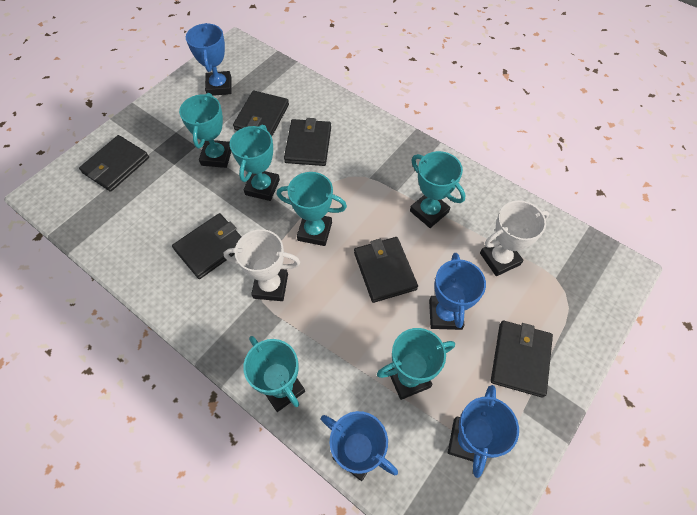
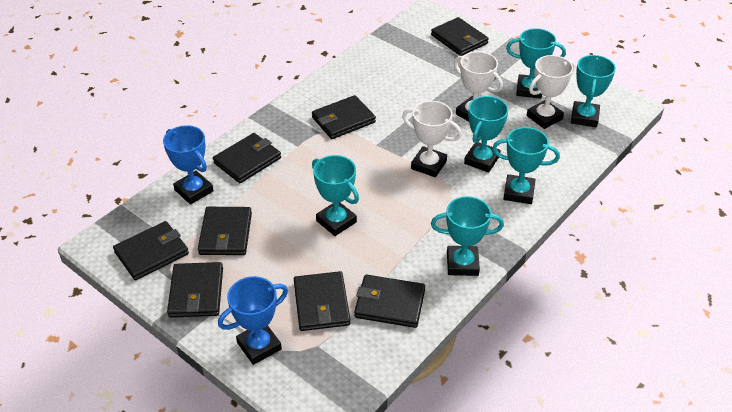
black wallet: [79,135,149,192] [172,213,242,279] [233,91,289,136] [284,118,331,166] [354,237,418,303] [491,321,553,398] = 6 -> [113,221,189,280] [167,262,223,318] [198,207,252,255] [213,133,281,183] [294,271,350,331] [312,95,376,139] [354,274,425,328] [431,17,489,56] = 8
blue trophy: [186,23,231,96] [321,411,398,481] [429,253,486,330] [448,385,519,478] = 4 -> [163,125,213,204] [218,276,288,365] = 2
white trophy: [224,229,300,301] [480,201,549,276] = 2 -> [402,101,462,177] [454,51,503,121] [527,55,575,129] = 3

